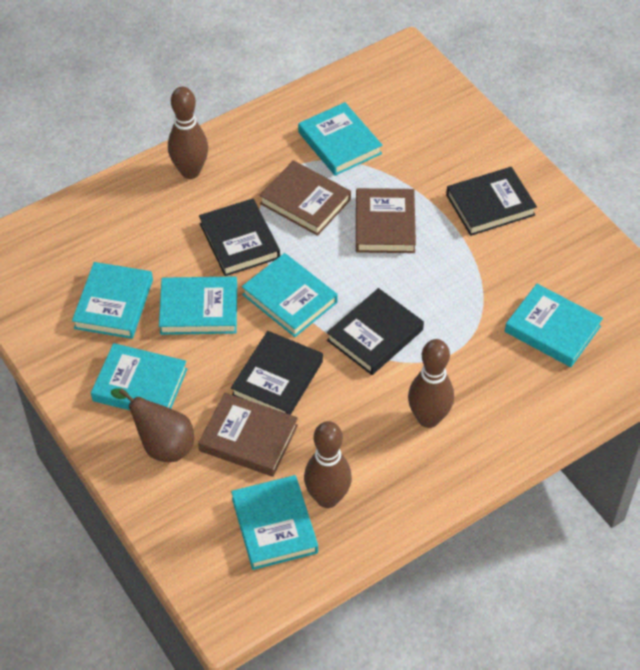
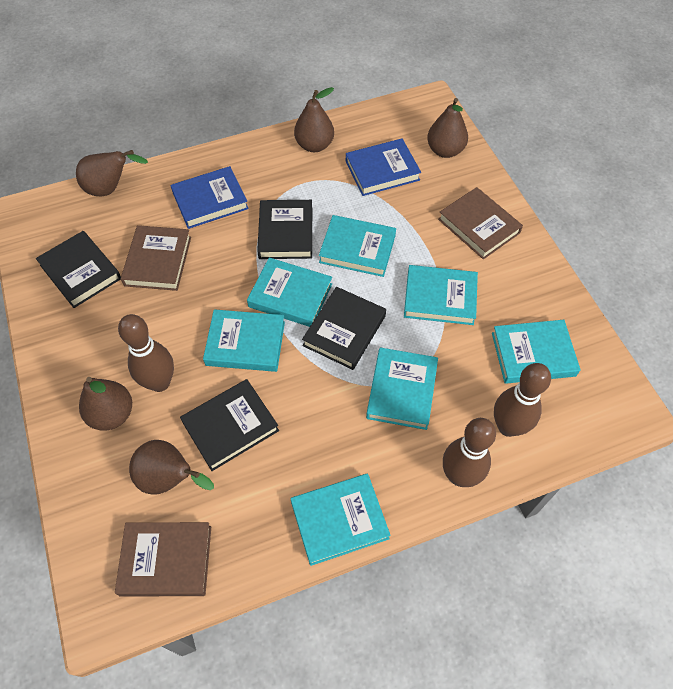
blue book: none = 0 -> [170,166,249,229] [346,139,421,196] = 2
brown pear: [111,388,194,462] = 1 -> [76,150,148,197] [79,377,132,431] [129,440,214,495] [294,87,334,152] [427,98,468,158] = 5

